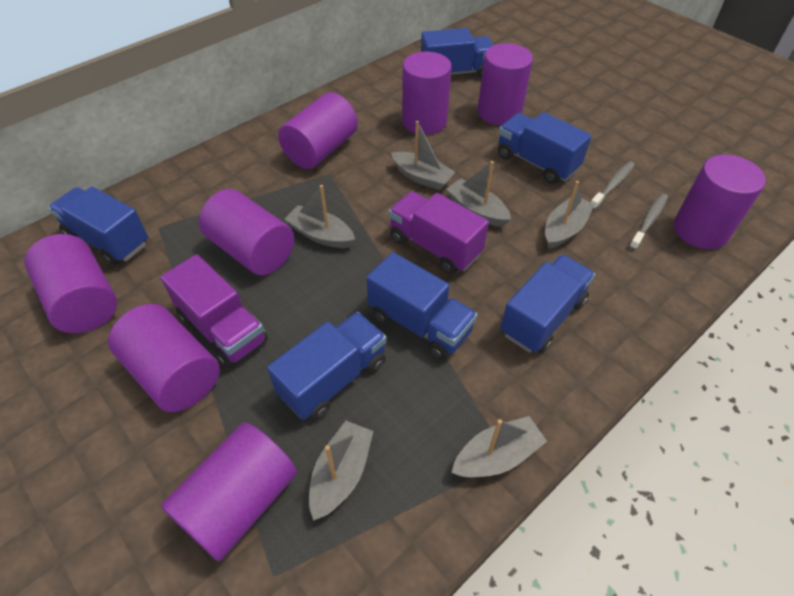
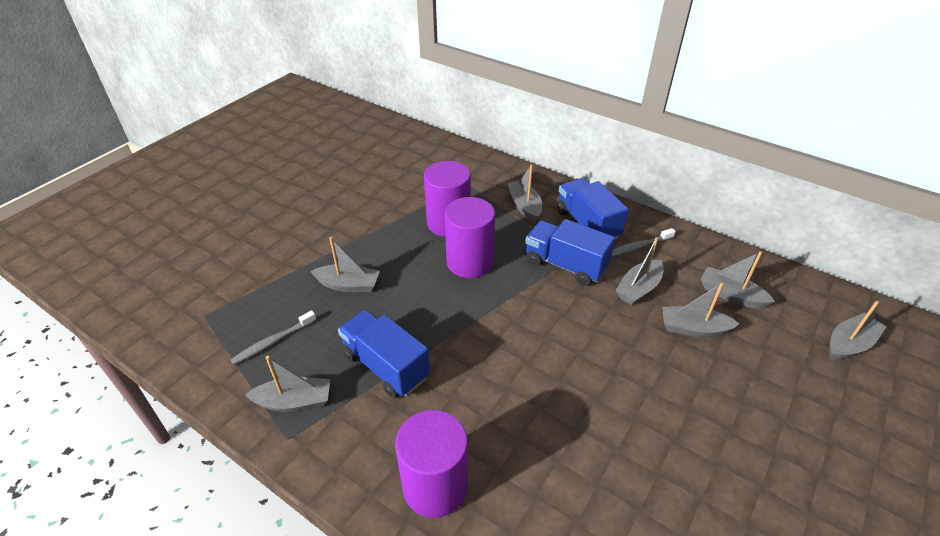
blue truck: [48,187,148,265] [267,312,387,420] [366,252,478,360] [421,28,493,78] [498,112,592,184] [500,254,595,353] = 6 -> [338,310,430,398] [525,219,615,286] [557,178,629,240] = 3
grey boat: [285,185,355,248] [309,421,374,521] [391,121,456,190] [446,161,511,227] [451,416,547,478] [545,181,595,249] = 6 -> [245,356,330,412] [310,237,380,292] [508,165,542,222] [615,237,664,305] [662,282,740,337] [701,251,775,309] [829,301,886,360] = 7
purple cylinder: [25,234,117,333] [108,304,220,412] [161,423,297,561] [199,189,294,276] [278,92,358,169] [402,52,452,135] [478,43,533,125] [674,155,766,249] = 8 -> [395,410,468,518] [424,161,471,237] [445,197,495,278] = 3
purple truck: [160,254,268,368] [389,191,489,274] = 2 -> none = 0

